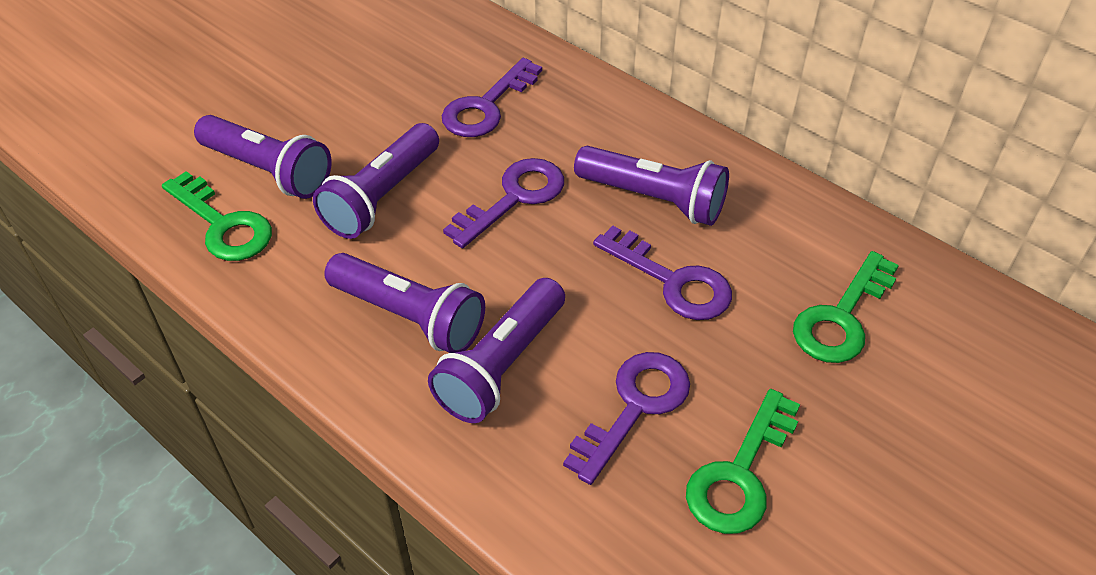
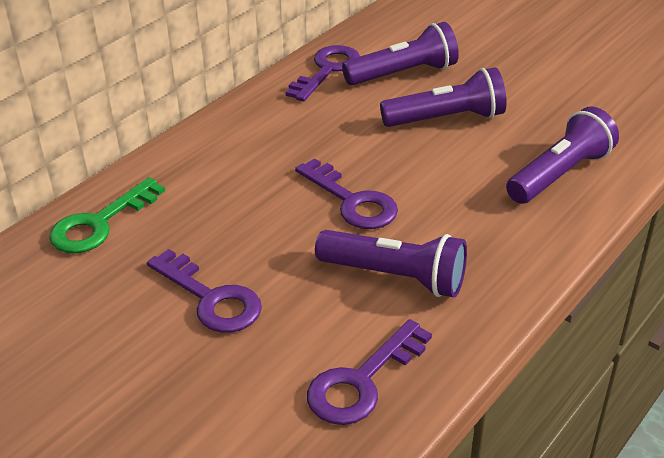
green key: [162,171,272,261] [686,389,800,534] [793,251,899,363] = 3 -> [49,177,165,253] = 1
purple flashlight: [194,115,332,199] [313,123,439,239] [324,253,485,353] [428,278,565,423] [574,146,729,226] = 5 -> [315,230,467,298] [342,22,459,85] [380,67,507,127] [506,106,619,204] = 4

